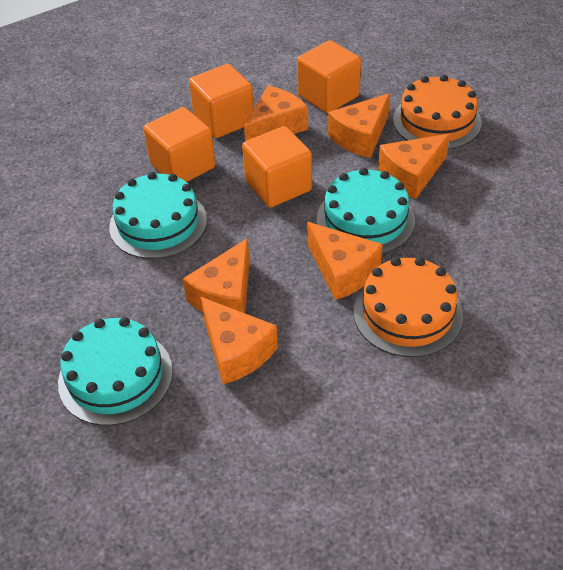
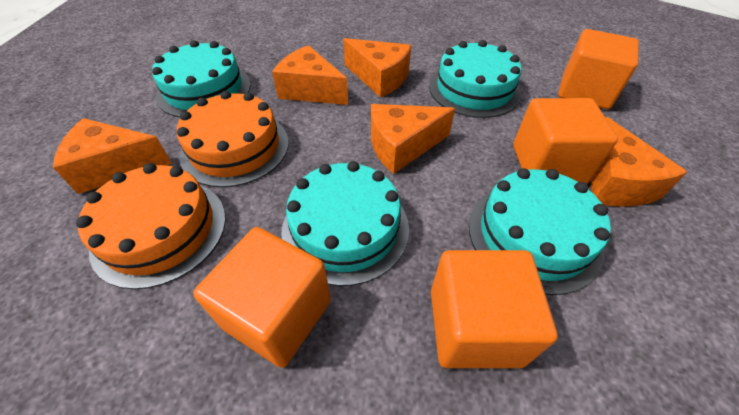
orange cheese: [183,238,250,313] [200,297,278,384] [244,86,308,141] [307,222,382,300] [328,93,390,158] [378,134,450,199] = 6 -> [53,118,172,194] [272,45,348,105] [343,38,412,98] [371,104,455,174] [591,117,687,207] = 5
turquoise cake: [58,317,173,426] [109,172,207,259] [317,168,415,254] = 3 -> [152,40,251,118] [281,161,409,286] [429,40,522,118] [469,168,611,295] = 4

